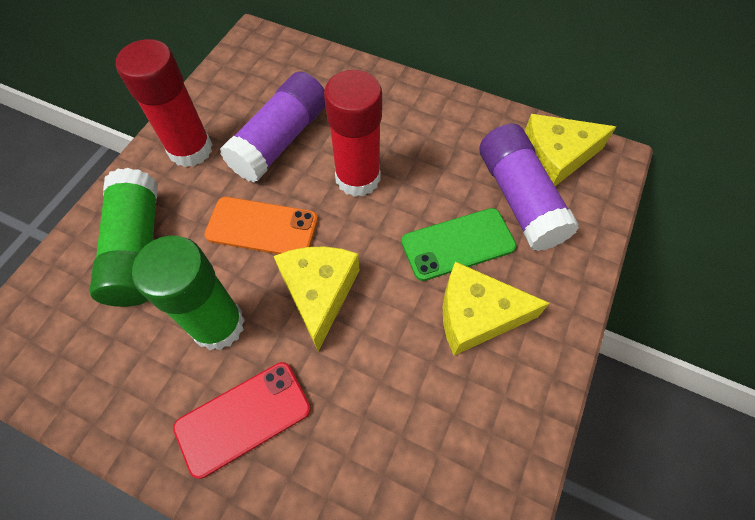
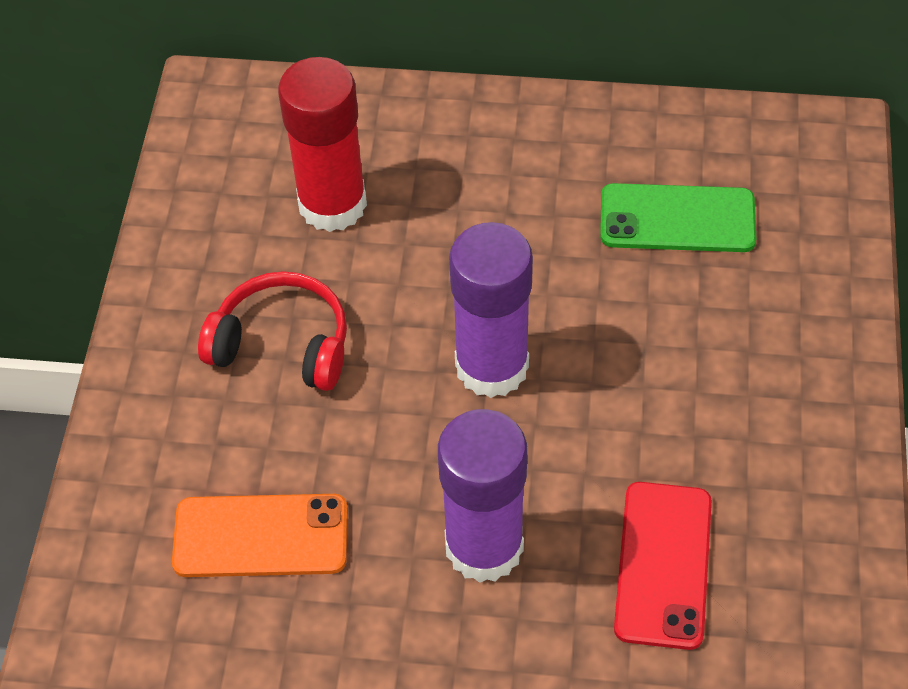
green glue stick: [90,168,158,307] [132,235,245,350] = 2 -> none = 0
red glue stick: [116,39,213,167] [324,70,382,197] = 2 -> [278,57,367,232] = 1
red headphones: none = 0 -> [198,271,347,391] = 1
yellow cheese: [274,246,360,351] [443,261,550,356] [525,114,616,186] = 3 -> none = 0

